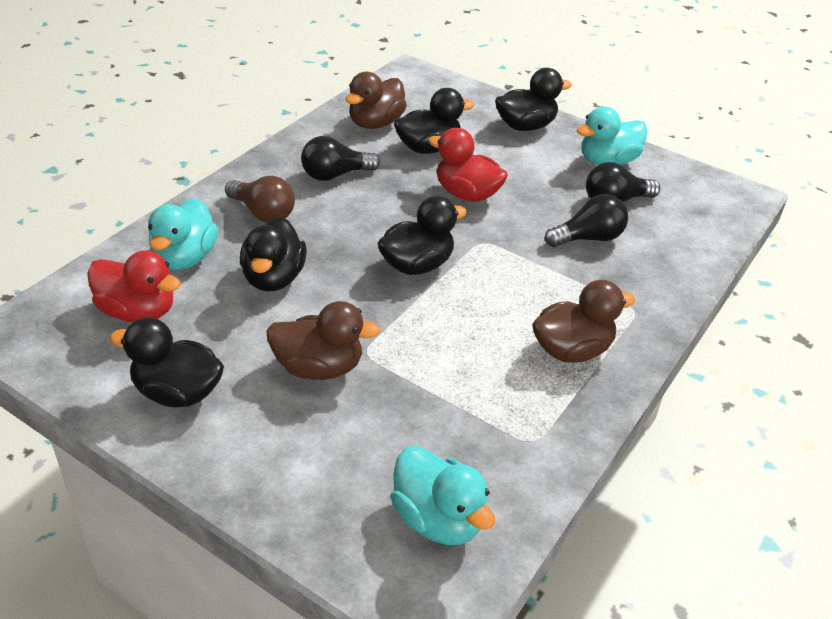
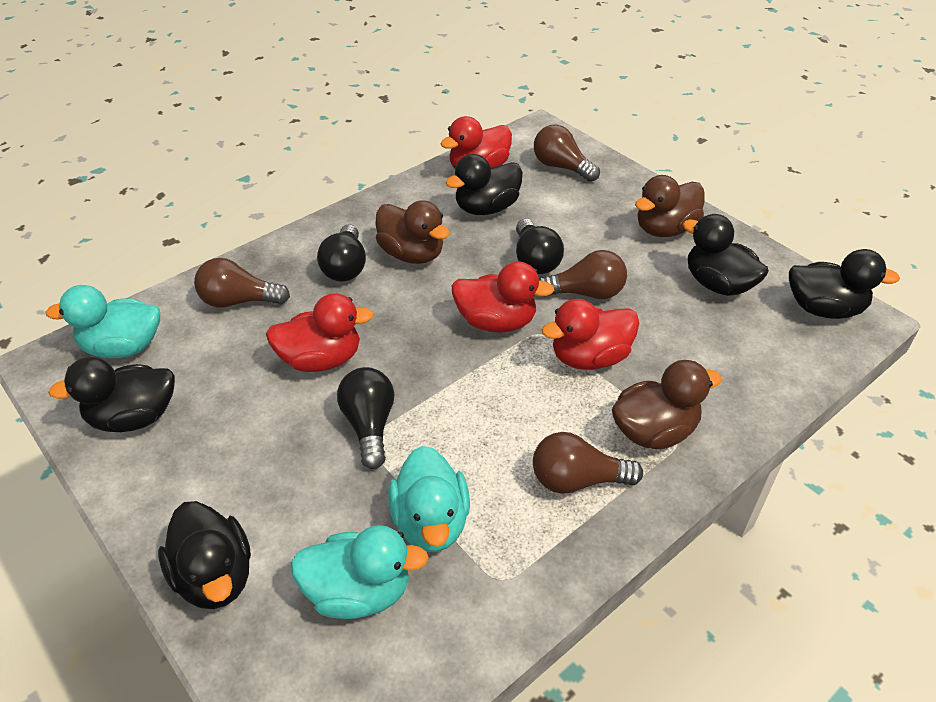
brown light bulb: [225,176,295,223] = 1 -> [194,258,290,308] [533,432,643,494] [534,125,600,182] [539,250,627,299] = 4
red duck: [87,250,181,322] [428,128,508,202] = 2 -> [266,293,374,372] [440,116,512,168] [451,261,554,332] [542,299,640,370] = 4

